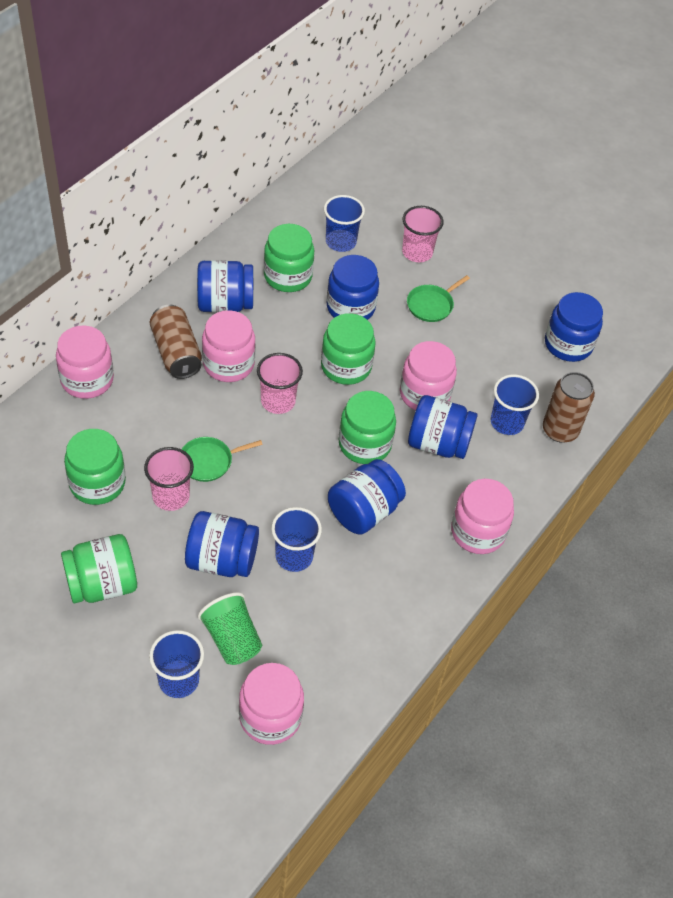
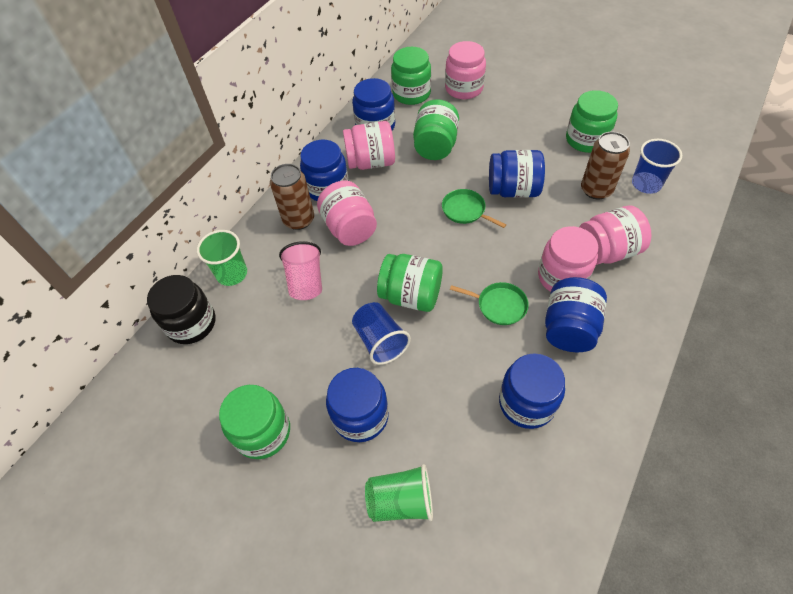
black jar: none = 0 -> [147,275,216,344] = 1
blue cup: [149,630,204,698] [271,507,322,572] [324,195,365,252] [491,374,539,435] = 4 -> [352,302,411,365] [632,139,682,194] = 2
green cup: [198,592,262,665] = 1 -> [197,230,247,286] [365,464,433,522] = 2
pink cup: [144,447,194,511] [257,353,303,414] [402,206,443,262] = 3 -> [279,241,322,300] = 1

